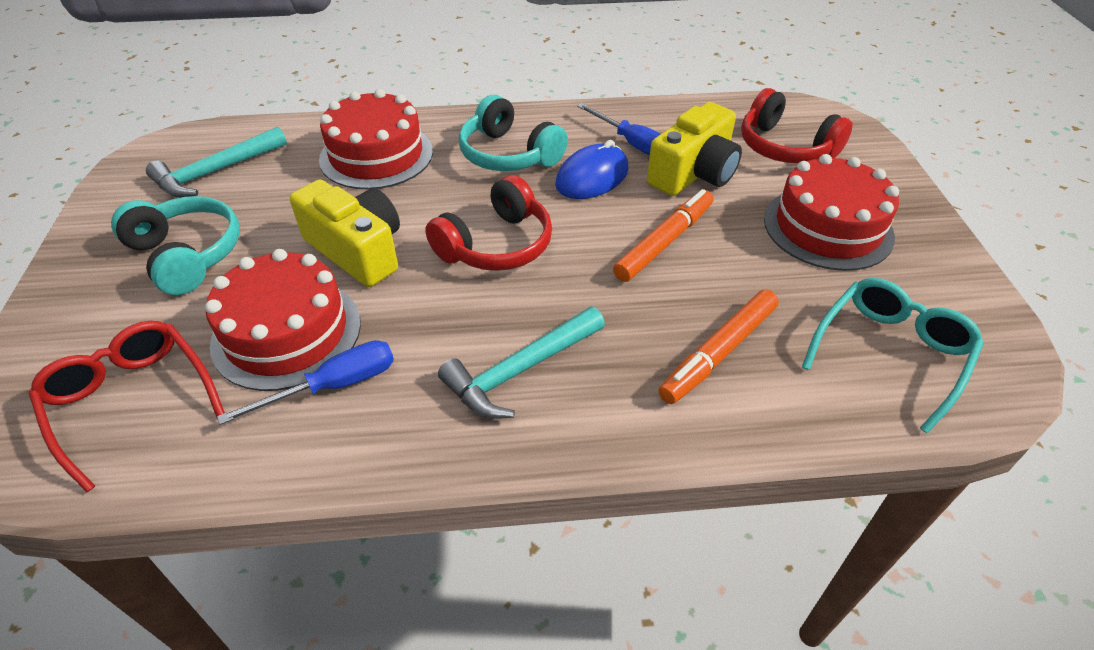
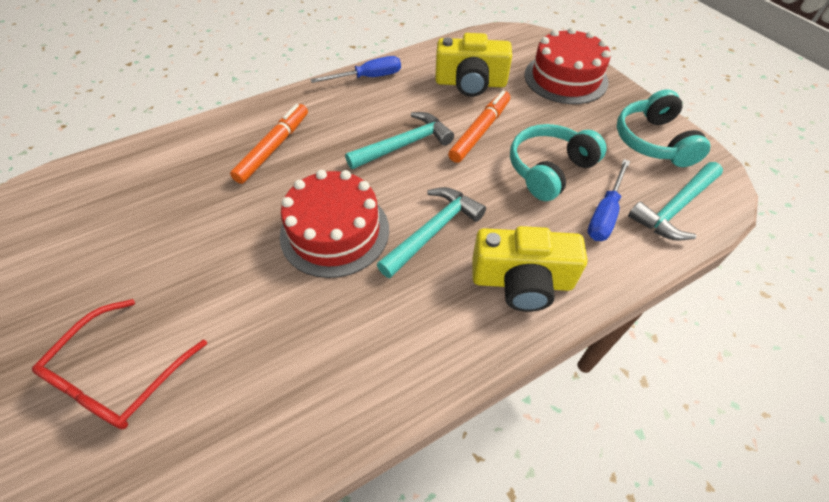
blue mouse: [555,140,629,199] = 1 -> none = 0
red cake: [205,249,361,391] [319,89,433,189] [764,154,899,271] = 3 -> [280,170,389,278] [524,27,611,104] = 2
red headphones: [425,175,552,271] [741,88,853,163] = 2 -> none = 0
turquoise glasses: [802,278,984,434] = 1 -> none = 0
turquoise hammer: [146,126,287,198] [438,306,605,419] = 2 -> [345,112,454,169] [377,187,486,278] [628,162,723,241] = 3

